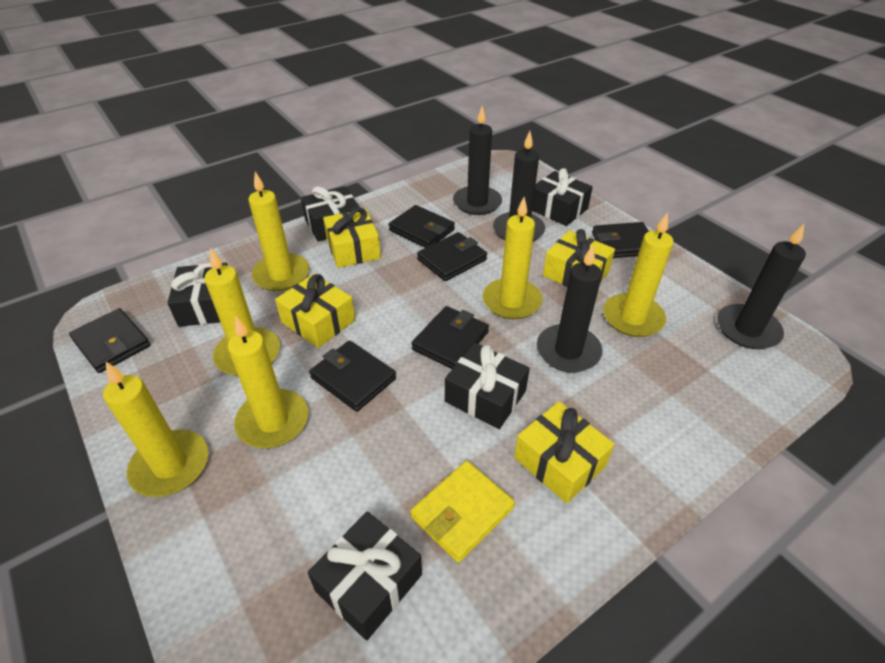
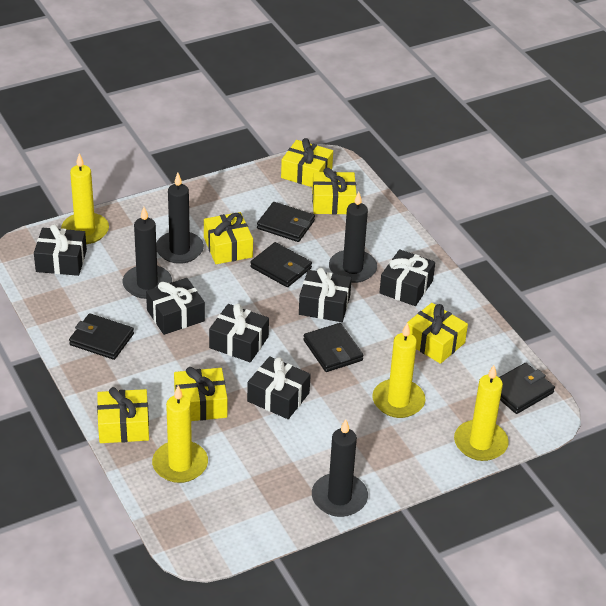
black gift: [167,263,228,327] [301,186,360,242] [308,511,422,640] [445,343,530,429] [532,168,593,226] = 5 -> [34,224,87,276] [146,278,205,335] [209,304,269,362] [247,356,311,419] [299,268,352,322] [379,249,435,306] = 6
black wallet: [69,308,150,373] [309,340,396,412] [389,205,455,248] [411,306,489,369] [417,232,487,281] [592,222,649,258] = 6 -> [69,313,134,360] [250,242,312,287] [257,202,315,242] [303,323,364,372] [499,363,555,414] = 5
yellow candle: [103,362,208,497] [204,248,280,376] [228,316,308,448] [248,172,309,291] [483,197,542,319] [603,212,673,337] = 6 -> [61,153,109,244] [152,386,208,483] [372,322,425,418] [454,365,509,461] = 4
yellow gift: [275,274,355,348] [323,208,381,268] [514,401,615,504] [543,229,615,287] = 4 -> [97,387,149,443] [174,367,227,421] [204,212,253,264] [281,138,333,187] [312,168,357,214] [408,303,468,364] = 6
yellow wallet: [410,461,515,563] = 1 -> none = 0

